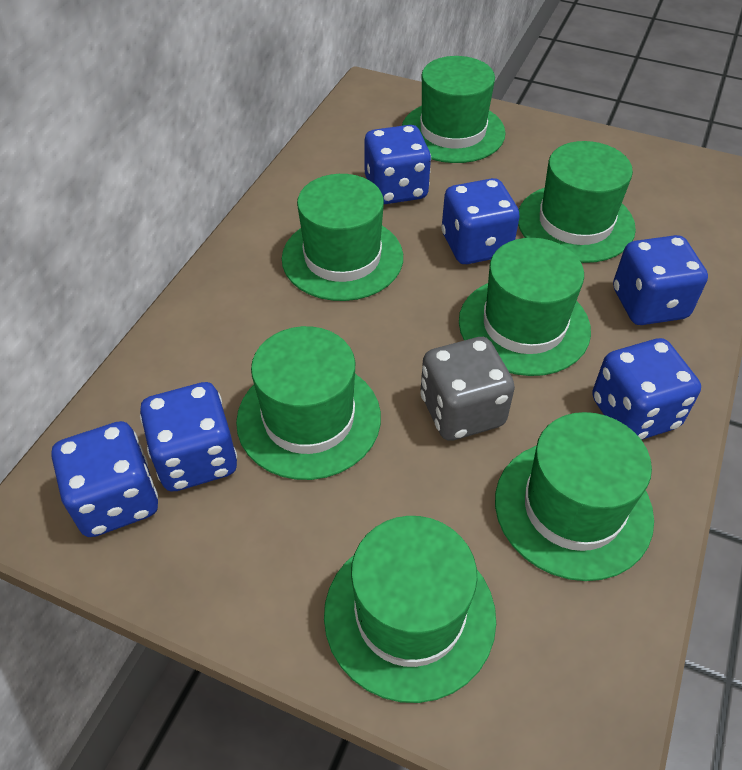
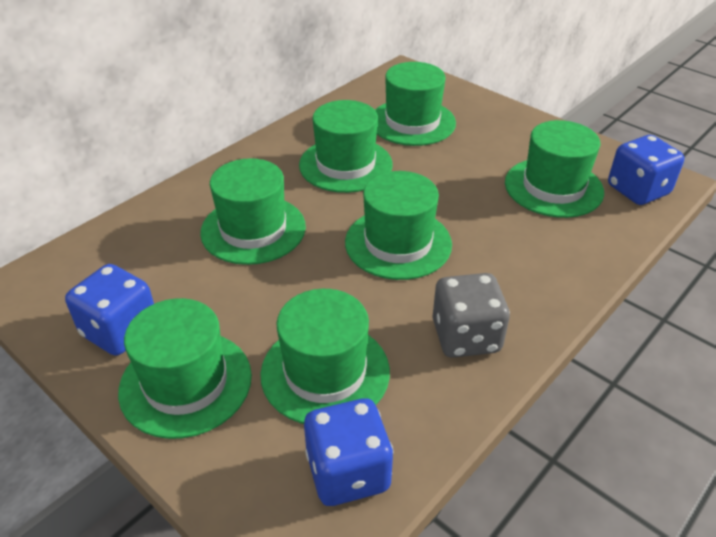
blue dice: [52,421,158,537] [140,382,237,491] [364,125,431,204] [441,178,520,264] [592,338,701,440] [613,235,708,325] = 6 -> [65,264,154,356] [304,398,393,506] [608,135,685,205] = 3

